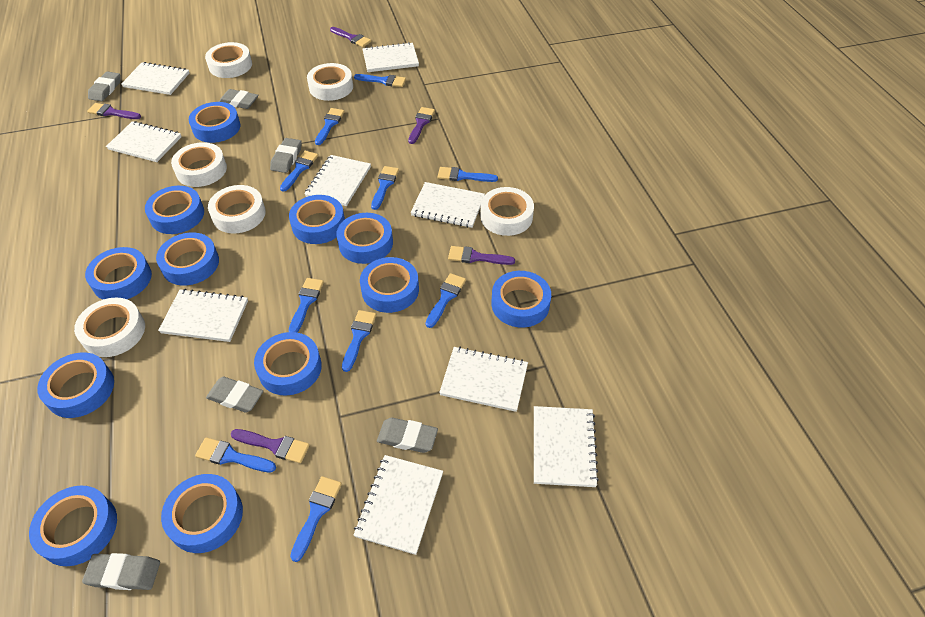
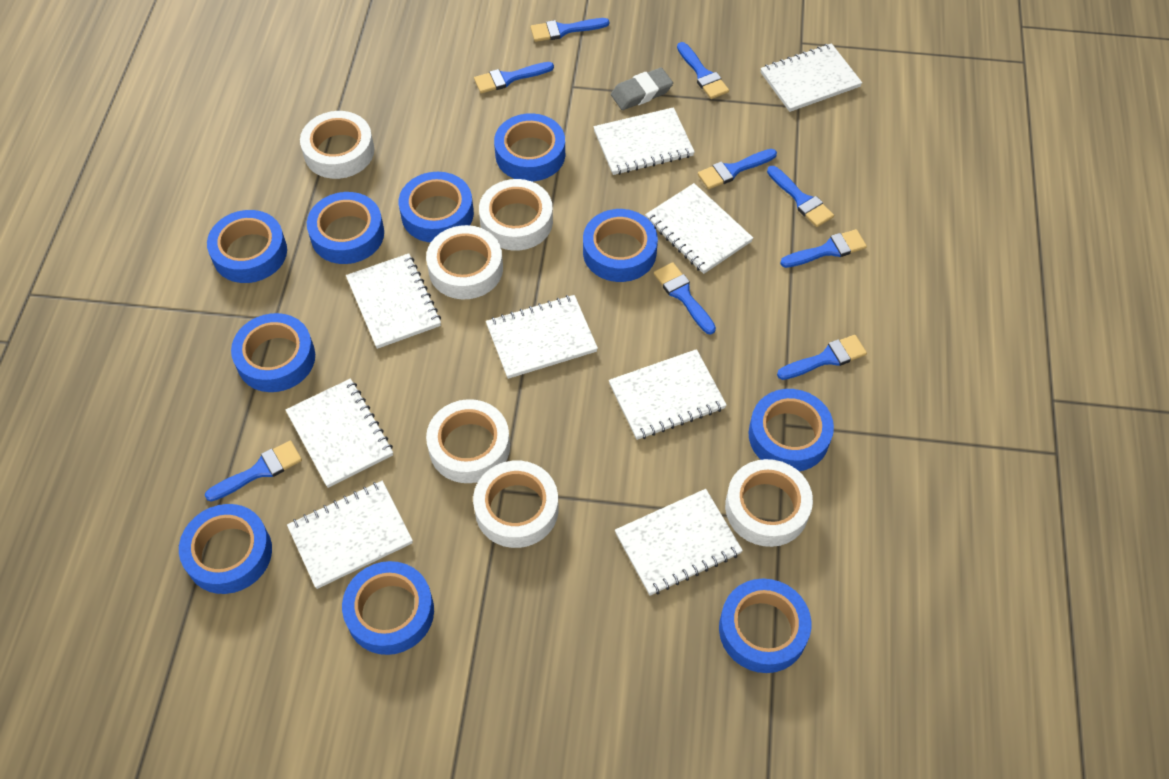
blue brush: [195,437,276,472] [280,151,318,192] [289,278,324,333] [290,476,342,562] [315,108,345,145] [342,310,376,372] [354,74,406,87] [371,166,399,210] [426,273,466,328] [437,167,498,182] = 10 -> [205,441,302,501] [474,62,554,93] [531,18,609,42] [654,263,716,334] [677,42,729,99] [698,149,777,189] [767,166,834,227] [777,335,867,380] [780,229,867,268] = 9
blue tape: [29,486,117,566] [37,352,114,418] [85,247,152,300] [145,186,204,234] [156,232,219,285] [161,474,243,553] [189,102,240,143] [254,332,322,396] [289,195,345,244] [336,213,393,264] [360,257,419,313] [491,271,551,328] = 12 -> [179,504,272,594] [207,210,287,283] [231,313,315,392] [307,192,384,264] [342,561,434,655] [399,172,474,243] [494,113,565,181] [583,209,658,282] [719,579,811,673] [749,389,834,471] = 10
grey eraser: [82,553,160,590] [88,72,121,101] [206,377,263,413] [219,89,258,109] [270,138,302,173] [377,418,438,453] = 6 -> [611,68,673,110] = 1
purple brush: [87,103,141,119] [231,429,310,463] [330,27,371,47] [408,107,435,144] [448,246,515,265] = 5 -> none = 0

